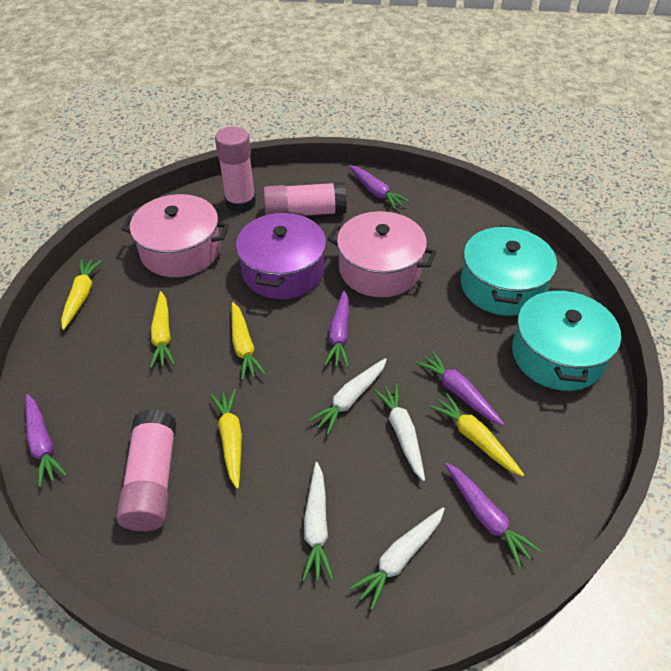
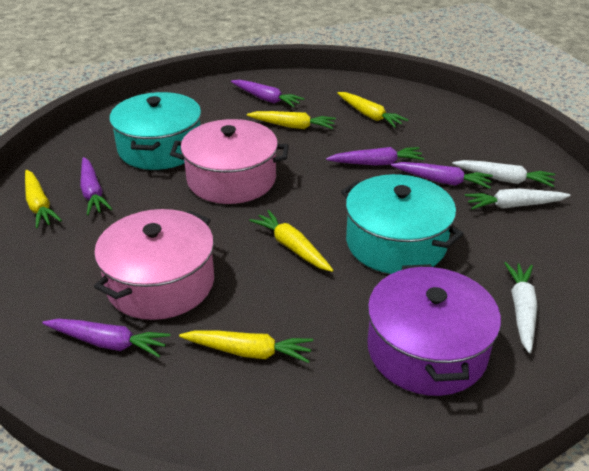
pink glue stick: [116,409,176,531] [215,126,256,213] [263,182,347,216] = 3 -> none = 0
white carrot: [302,462,333,581] [308,358,387,435] [349,507,445,610] [374,384,425,481] = 4 -> [452,160,555,187] [465,188,571,210] [504,262,538,354] = 3

